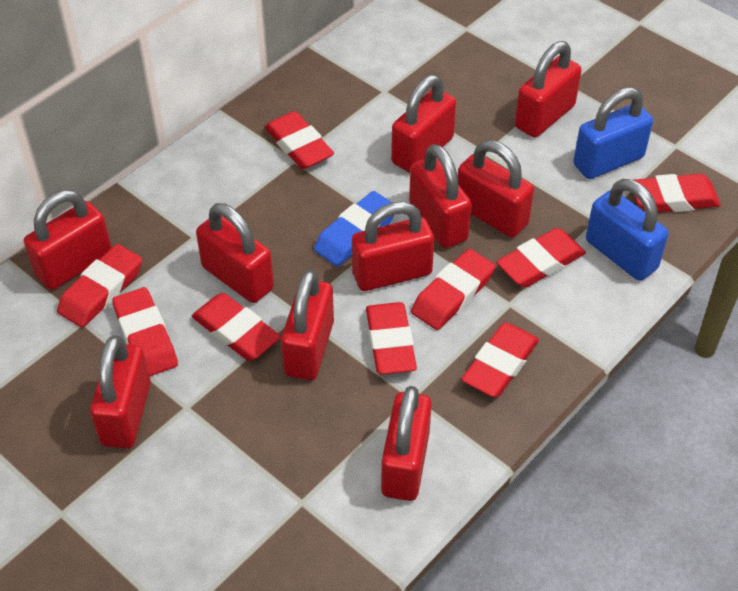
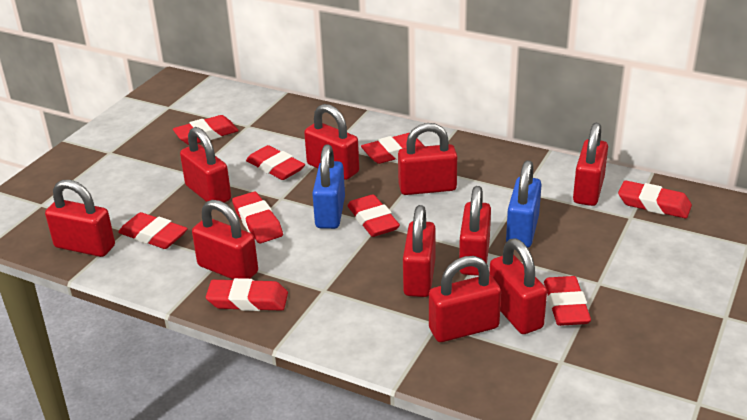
blue eraser: [314,191,394,267] = 1 -> none = 0

